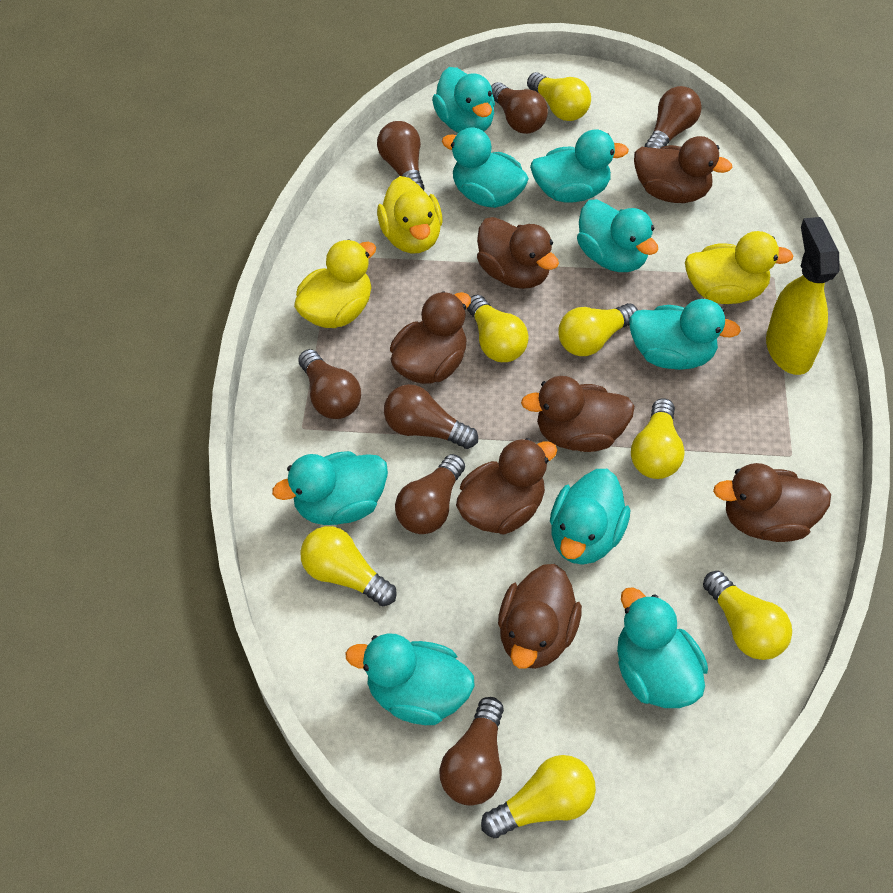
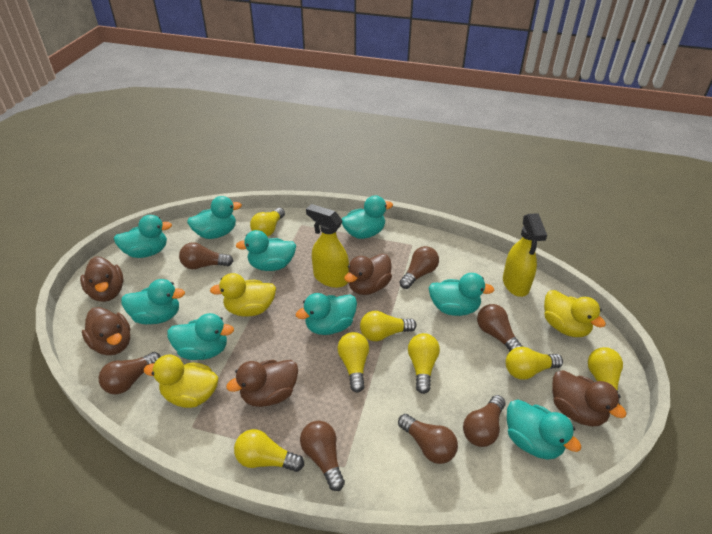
brown duck: [390,291,471,384] [456,438,557,534] [477,217,559,289] [498,564,582,669] [521,376,635,452] [634,136,732,203] [713,463,831,542] = 7 -> [80,256,124,302] [82,307,130,355] [226,360,298,407] [344,254,392,295] [552,370,627,427] = 5
yellow spray bottle: [766,217,840,375] = 1 -> [306,204,349,288] [503,213,547,297] = 2

